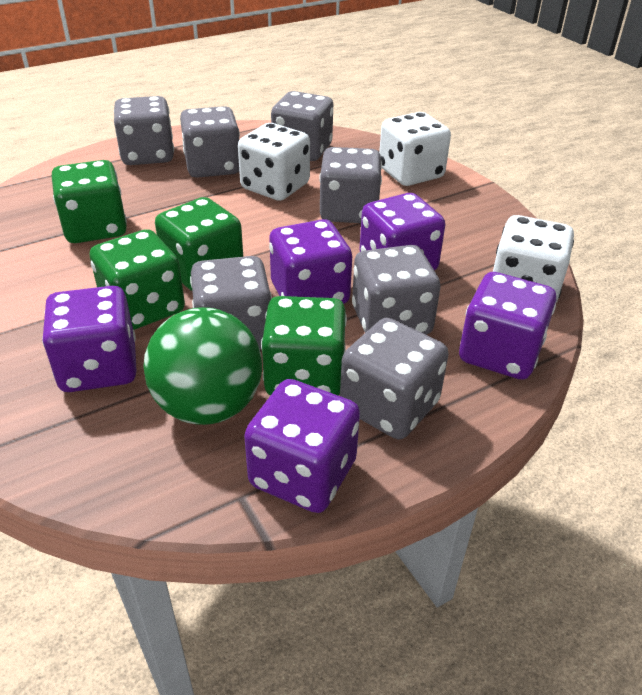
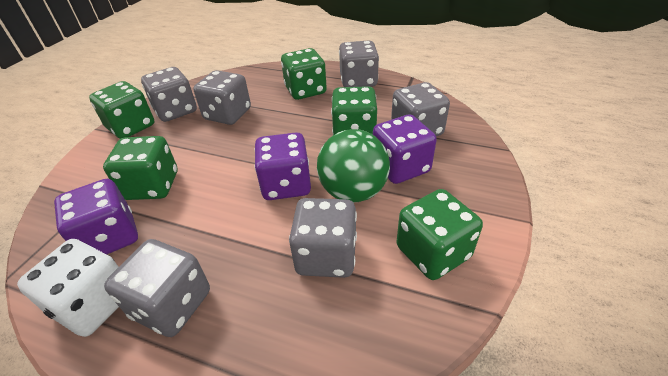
green dice: [52,160,127,243] [90,229,185,330] [155,197,243,291] [261,296,347,396] = 4 -> [89,81,155,139] [103,136,178,200] [281,48,327,100] [331,86,377,135] [396,189,483,280] = 5
grey dice: [114,96,174,165] [180,106,240,178] [190,256,272,349] [271,91,333,161] [319,147,382,223] [340,318,449,439] [352,245,440,335] = 7 -> [104,239,210,337] [141,67,197,122] [193,70,251,125] [289,198,357,278] [339,40,379,87] [391,82,450,136] = 6
purple dice: [42,286,137,392] [244,379,360,513] [269,219,352,304] [359,193,445,270] [459,272,556,380] = 5 -> [54,179,138,254] [254,132,311,200] [373,114,437,184] = 3
white dice: [238,123,310,201] [379,112,451,186] [493,215,574,303] = 3 -> [17,239,119,337] = 1

